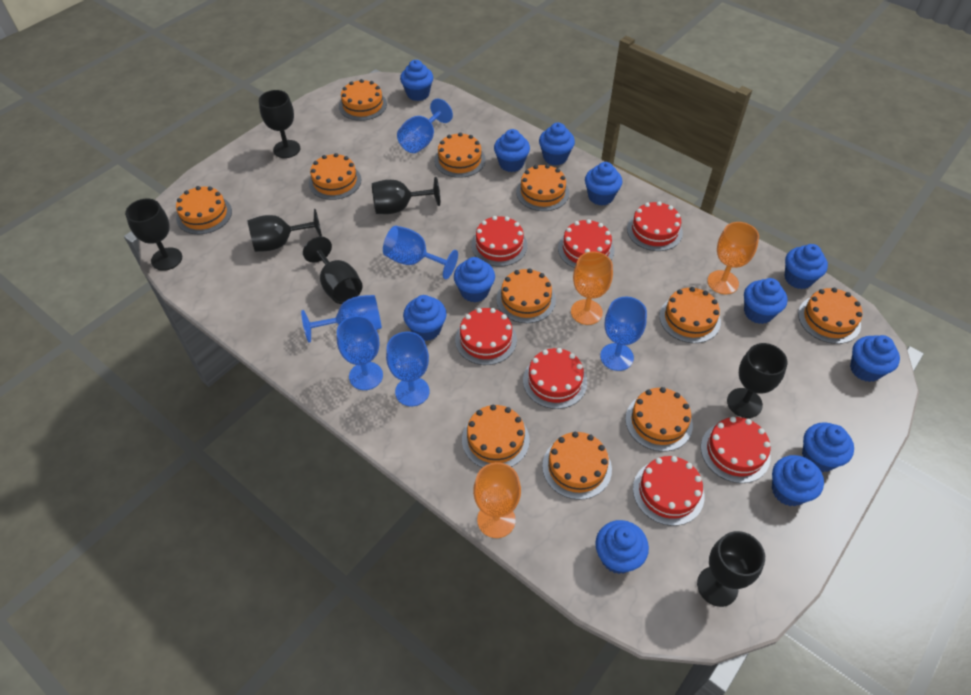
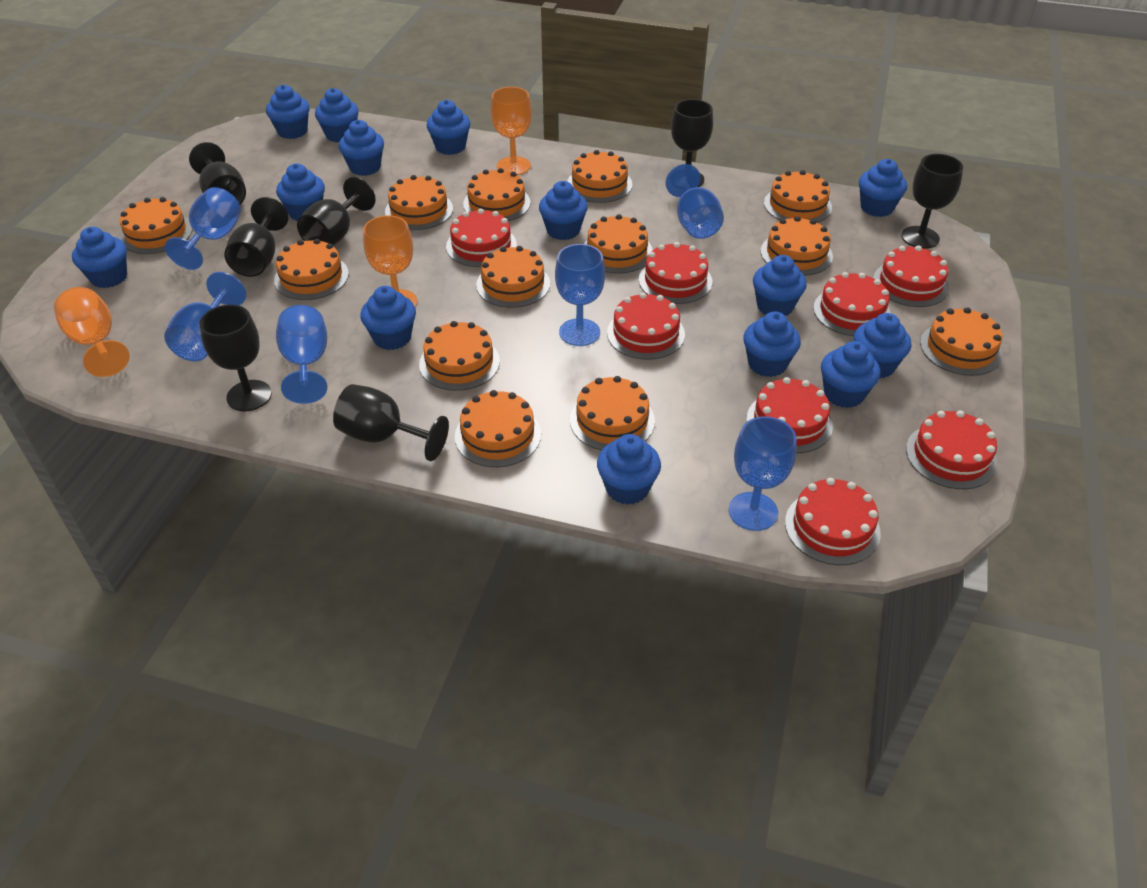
blue cupcake: [400,60,433,101] [403,295,447,341] [454,257,495,303] [494,129,530,172] [539,123,575,166] [585,162,622,205] [595,520,649,574] [744,278,788,324] [772,455,824,506] [785,244,828,289] [802,422,854,472] [850,335,900,382] = 12 -> [72,227,127,288] [266,85,310,139] [276,164,325,221] [315,88,359,142] [339,120,384,176] [360,286,416,350] [426,100,470,155] [539,181,588,240] [597,434,661,505] [743,312,801,377] [753,255,807,316] [821,341,880,408] [853,313,911,378] [859,159,907,217] = 14
orange cake: [176,186,232,234] [309,153,361,200] [339,79,387,121] [434,132,485,178] [462,405,530,468] [496,268,556,323] [516,164,569,211] [542,432,612,500] [625,387,693,451] [659,287,721,343] [798,288,863,344] = 11 -> [120,197,193,254] [274,239,349,300] [385,175,453,230] [419,321,500,391] [455,390,541,467] [463,168,531,221] [476,246,550,308] [567,150,632,203] [570,376,655,451] [584,214,653,274] [761,216,833,276] [764,170,832,223] [920,307,1002,376] = 13
red cake: [455,308,517,365] [471,216,528,266] [523,348,587,409] [558,219,615,268] [627,201,683,251] [633,456,704,526] [701,417,771,483] = 7 -> [446,208,517,267] [607,293,685,360] [639,242,712,304] [747,377,833,453] [785,478,881,565] [813,272,891,336] [873,245,949,307] [906,410,997,489] = 8

